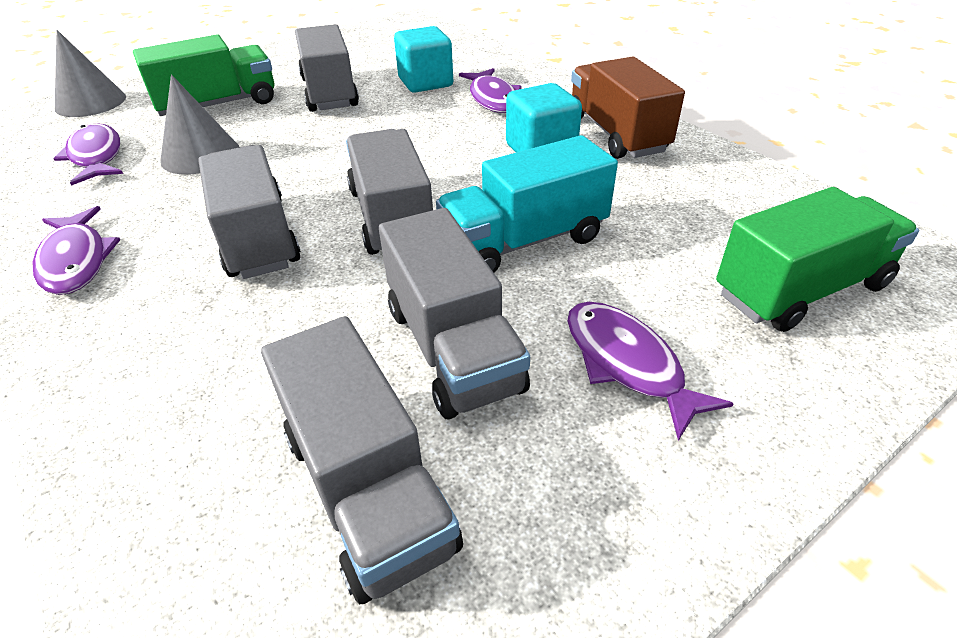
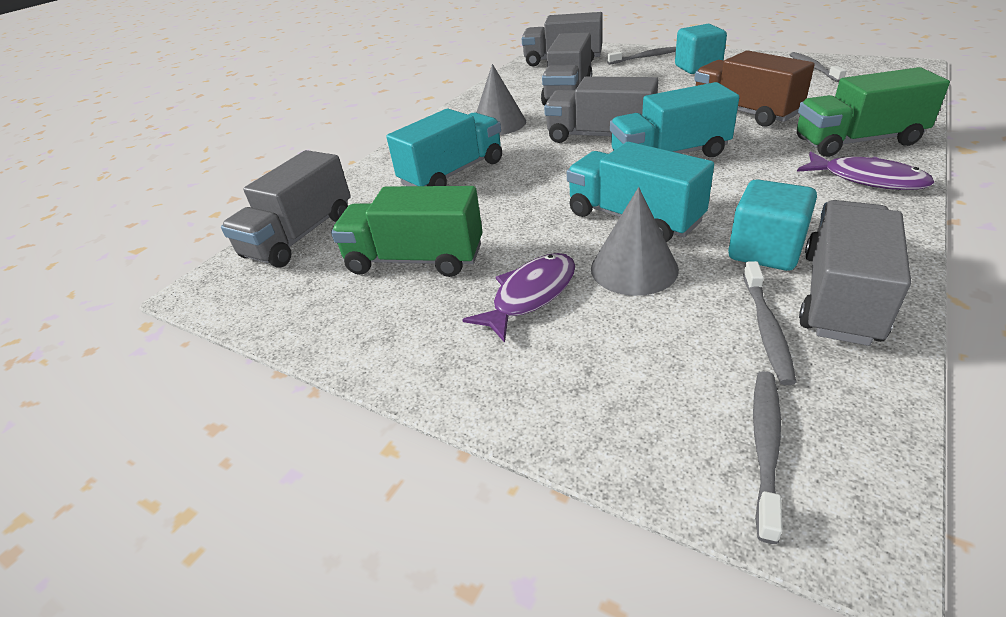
grey toothbrush: none = 0 -> [607,47,676,65] [743,261,797,385] [753,371,783,544] [790,52,846,82] = 4
purple fish: [33,206,120,295] [53,123,123,186] [459,68,522,113] [567,302,734,441] = 4 -> [462,253,575,343] [797,152,935,190] = 2
turquoise truck: [436,135,618,273] = 1 -> [386,109,502,186] [567,142,714,242] [610,82,739,157] = 3

